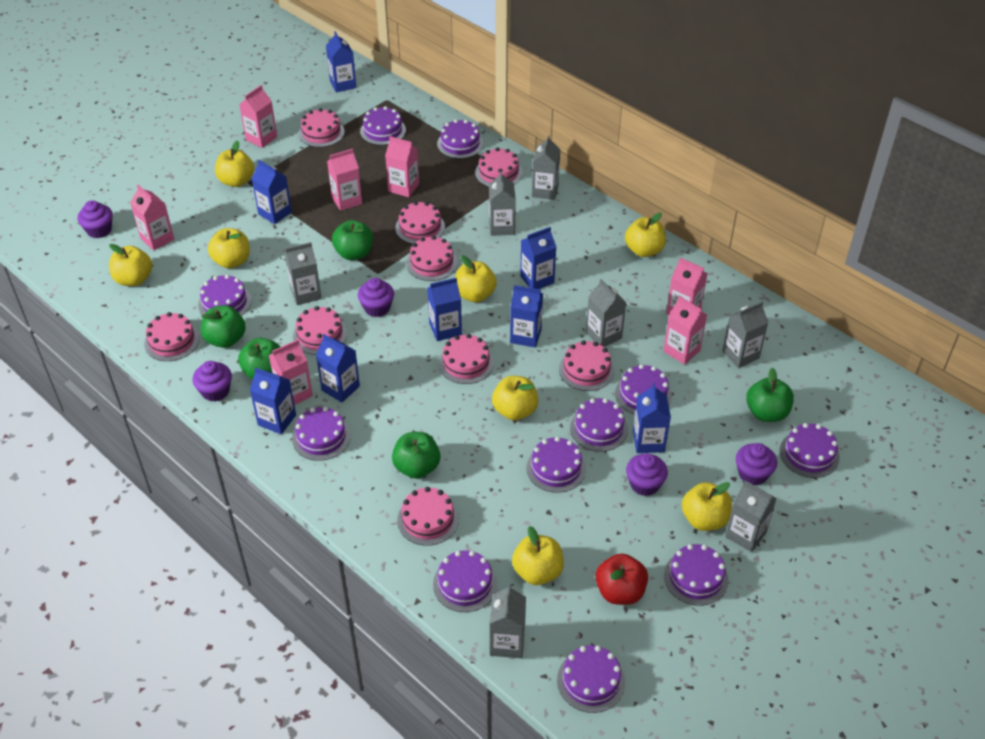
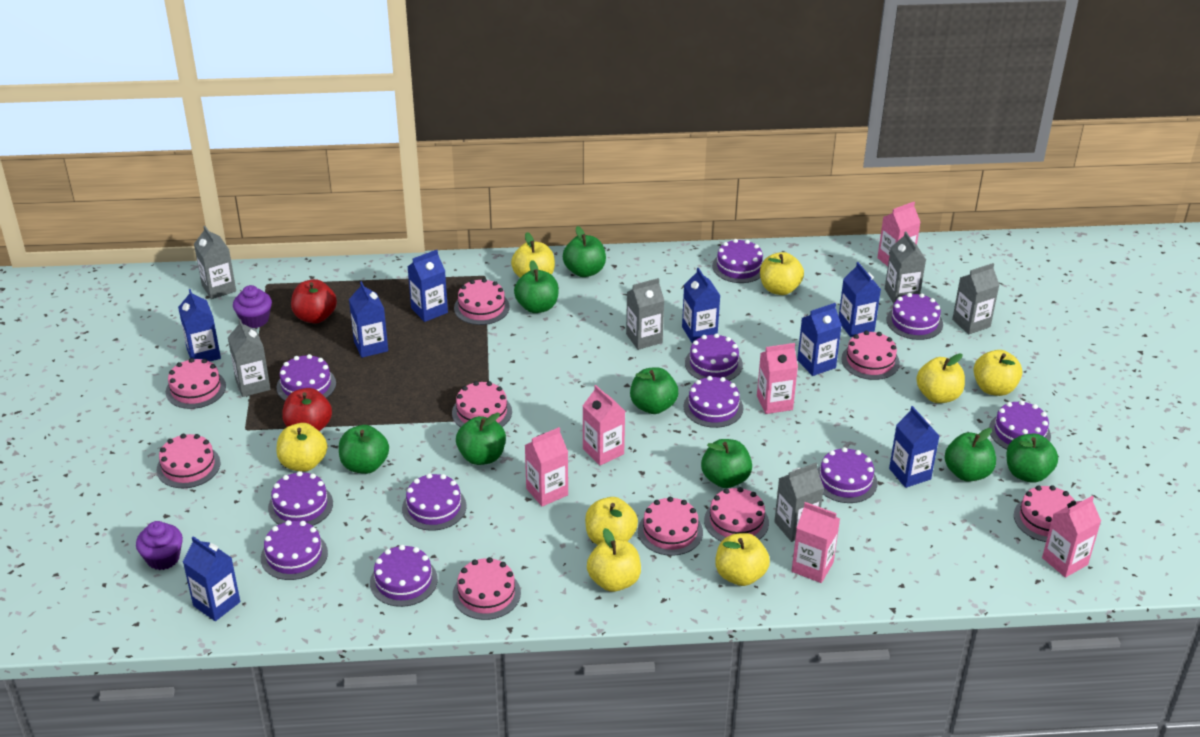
green apple: [201,305,245,348] [238,338,281,380] [332,220,373,260] [392,432,440,479] [746,368,794,422] = 5 -> [339,425,389,474] [456,413,506,465] [514,260,559,313] [563,226,606,277] [630,367,678,414] [701,439,752,488] [945,428,996,482] [1006,434,1058,483] = 8
grey carton: [285,242,322,305] [489,171,516,236] [489,584,526,658] [532,135,560,200] [586,279,626,347] [722,302,768,368] [725,480,777,552] = 7 -> [194,226,236,299] [228,319,270,397] [626,278,664,350] [774,463,824,542] [885,232,926,304] [952,263,999,334] = 6
pink carton: [130,185,174,251] [239,85,277,148] [269,339,313,405] [327,149,362,211] [385,136,419,197] [663,296,707,365] [666,258,708,315] = 7 -> [525,427,568,507] [583,385,625,466] [757,343,798,414] [792,502,840,583] [877,202,921,266] [1042,496,1101,577] = 6
purple cupcake: [78,200,113,238] [193,361,232,402] [358,278,394,317] [626,454,668,496] [736,443,777,485] = 5 -> [136,521,183,570] [233,285,272,328] = 2
red apple: [596,553,648,605] = 1 -> [282,388,332,431] [291,279,337,324] = 2

